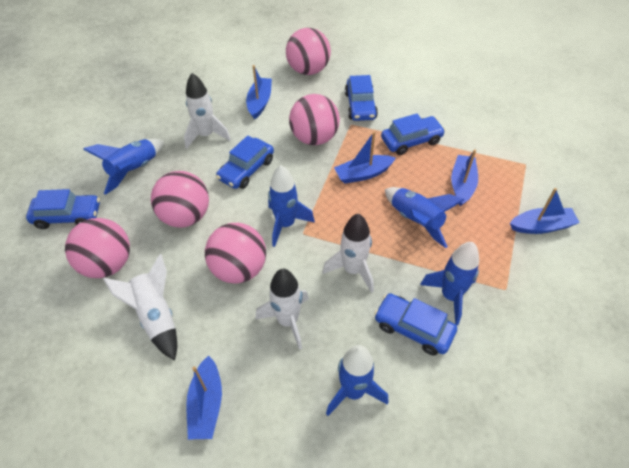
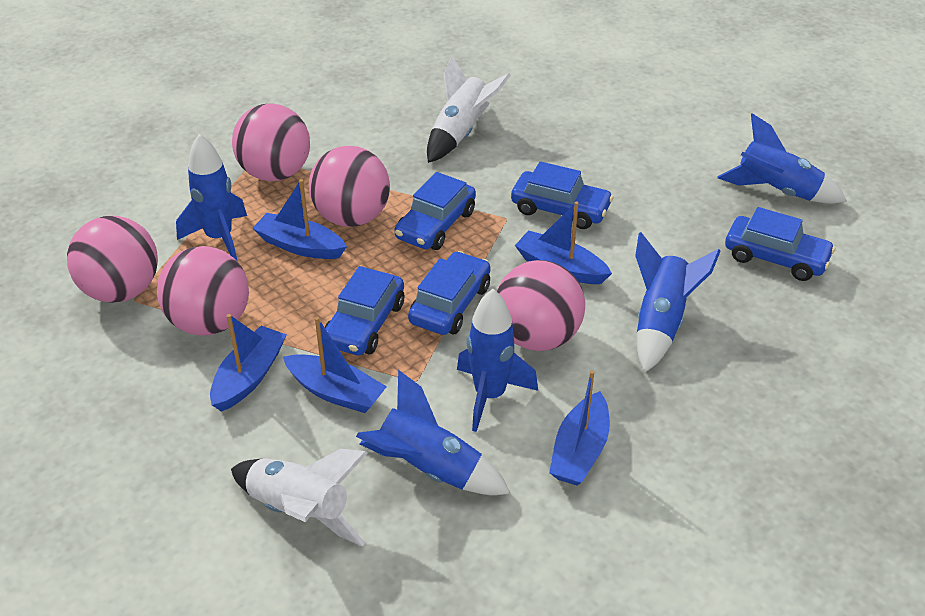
white rocket: [103,254,177,360] [184,73,231,149] [256,269,309,350] [322,214,374,293] = 4 -> [231,449,368,546] [427,56,511,163] = 2

